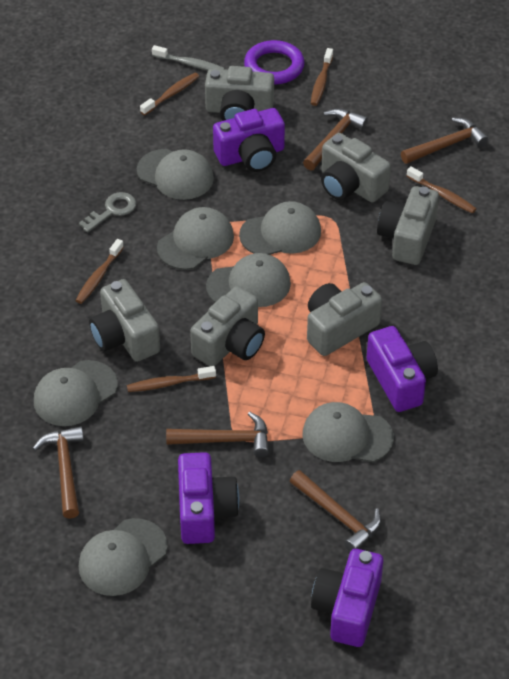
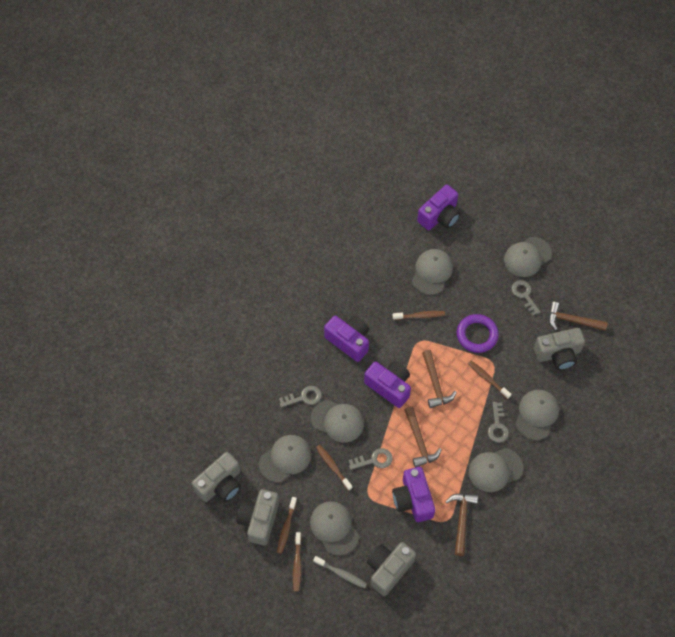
brown hammer: [32,426,84,519] [166,412,269,457] [290,470,382,552] [303,108,368,171] [401,117,489,164] = 5 -> [405,407,442,467] [422,350,457,408] [445,493,478,556] [549,302,608,331] = 4
grey camera: [89,279,160,362] [190,286,265,366] [205,66,274,121] [307,282,382,356] [321,133,391,203] [377,186,439,265] = 6 -> [192,452,241,502] [237,489,279,546] [367,542,416,596] [534,328,585,370] = 4
grey key: [79,192,136,233] = 1 -> [279,386,322,407] [349,448,393,470] [488,402,509,443] [511,280,540,316] = 4

